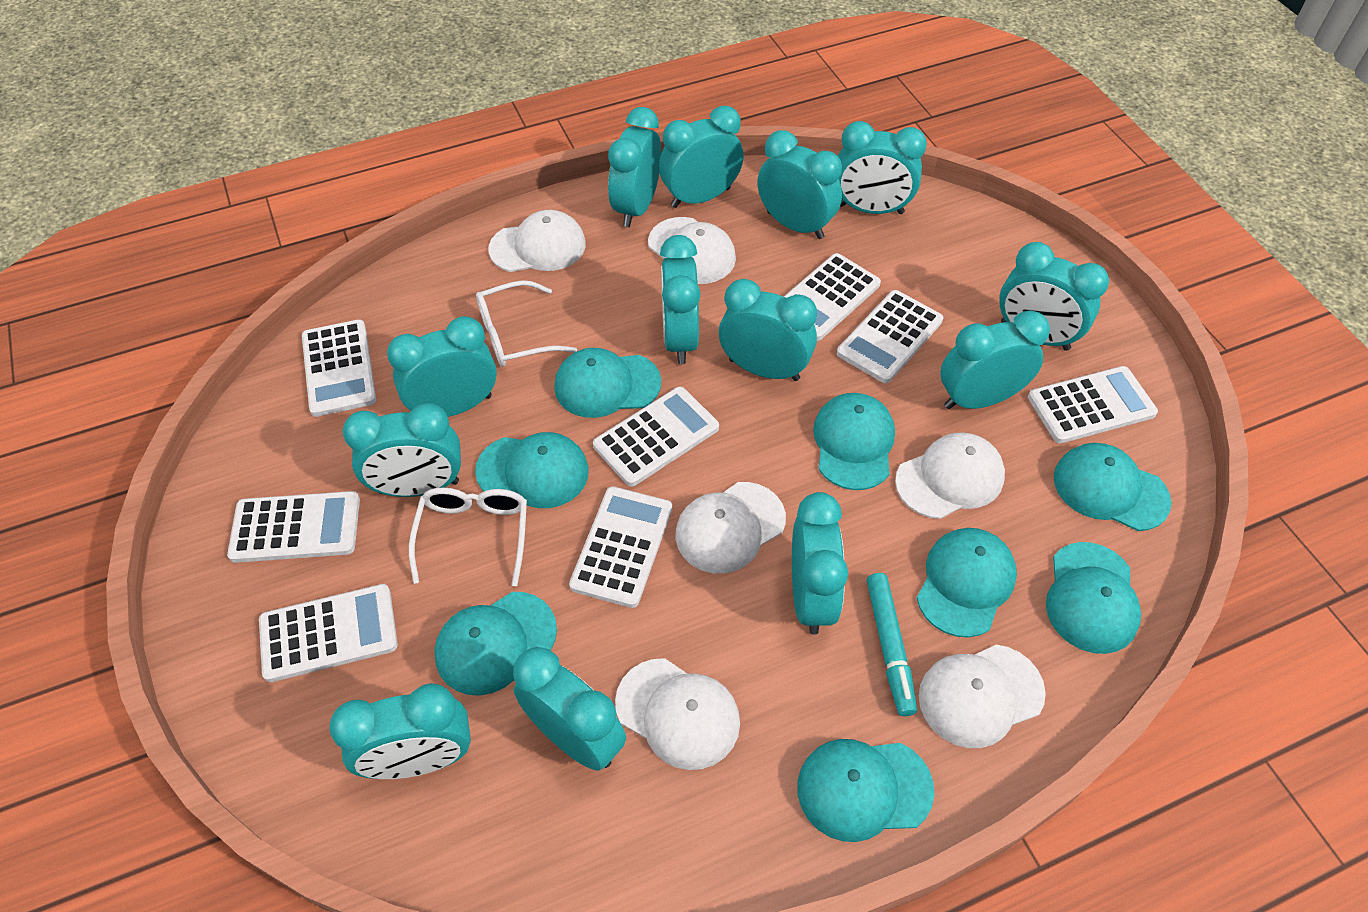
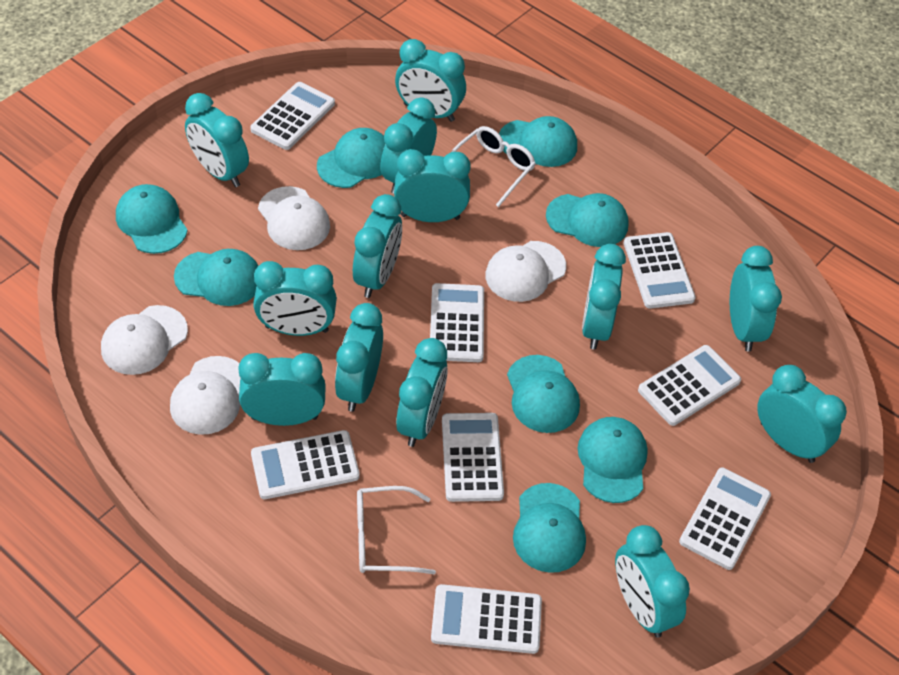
turquoise marker: [867,573,917,716] = 1 -> none = 0
white cap: [488,210,586,272] [615,658,740,770] [648,217,736,284] [675,482,786,574] [895,432,1005,519] [919,645,1046,748] = 6 -> [101,305,188,375] [170,356,241,435] [258,186,330,250] [485,241,566,302] = 4

